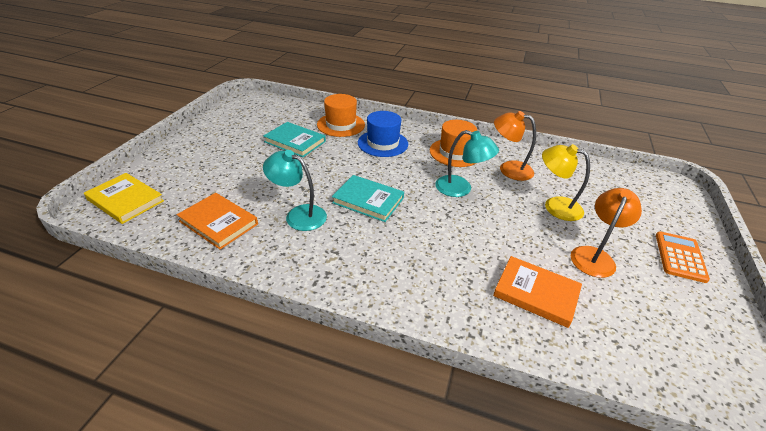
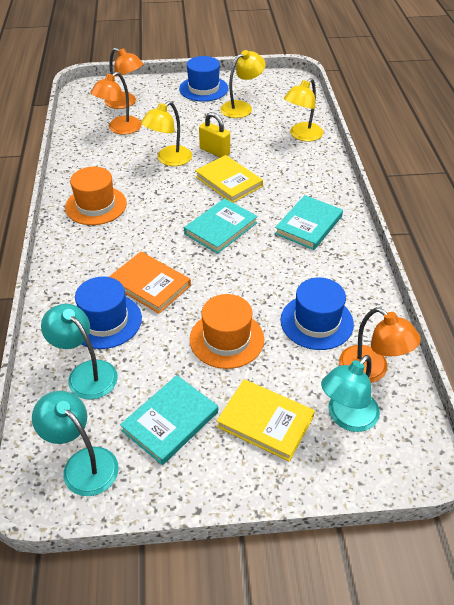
blue hat: [358,111,408,157] = 1 -> [75,277,142,349] [179,56,228,102] [280,277,354,350] = 3
orange book: [177,193,258,249] [493,256,582,328] = 2 -> [109,252,191,314] = 1
orange calculator: [656,231,710,283] = 1 -> none = 0
orange lamp: [494,111,536,181] [571,188,642,278] = 2 -> [90,72,142,135] [105,48,143,109] [339,307,421,383] = 3
turquoise book: [263,122,326,157] [332,175,404,222] = 2 -> [120,375,218,465] [184,198,258,254] [275,195,343,250] = 3
turquoise lamp: [263,150,327,231] [435,130,499,197] = 2 -> [32,391,119,496] [41,304,118,400] [321,355,380,432] = 3
yellow book: [84,173,164,224] = 1 -> [195,155,263,203] [217,379,315,462] = 2
yellow lamp: [542,144,590,221] = 1 -> [141,101,192,166] [220,50,266,118] [284,78,324,142] = 3
yellow padlock: none = 0 -> [199,112,230,158] = 1

